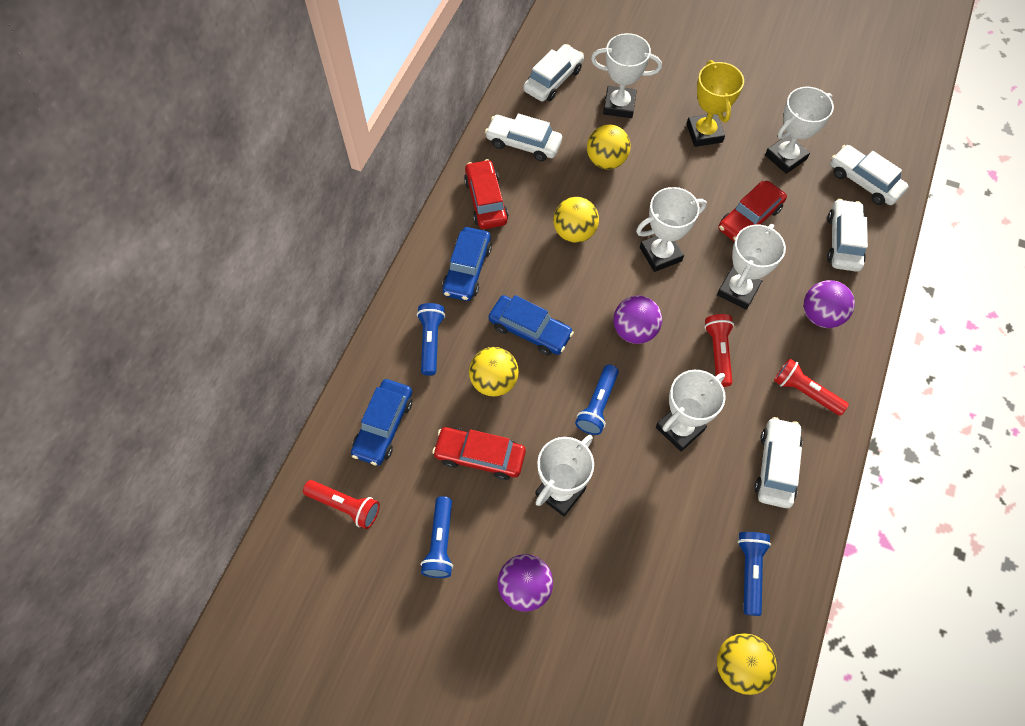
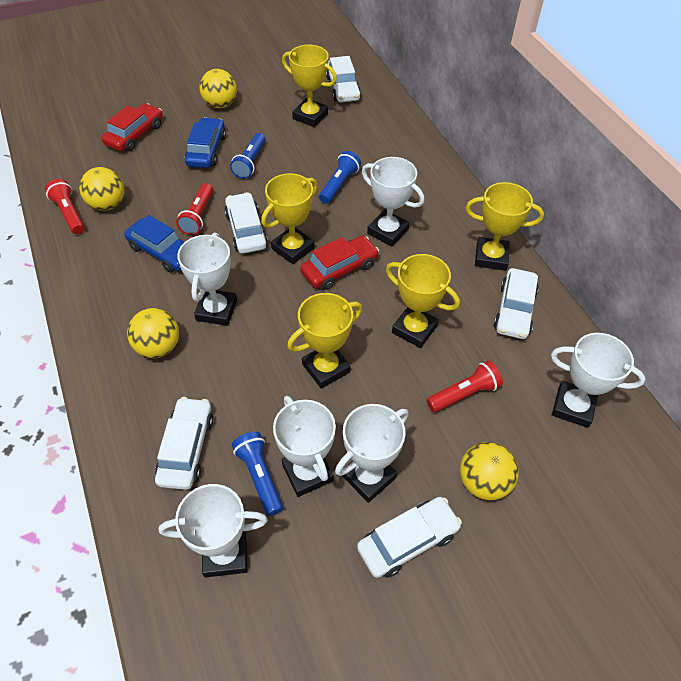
blue car: [351,379,412,466] [442,227,492,301] [488,295,574,356] = 3 -> [124,215,184,273] [185,117,226,168] = 2
blue flashlight: [417,303,445,376] [421,496,453,578] [575,365,619,435] [737,532,771,616] = 4 -> [230,133,266,179] [232,431,283,516] [319,151,361,204] = 3
purple ball: [498,554,553,612] [613,296,662,344] [804,280,855,328] = 3 -> none = 0
red car: [432,427,526,480] [464,159,508,229] [718,181,787,242] = 3 -> [102,103,163,151] [300,236,379,290] = 2
yellow trophy: [687,60,744,147] = 1 -> [261,173,317,264] [282,45,337,127] [287,293,362,389] [386,254,460,348] [466,182,544,271] = 5

